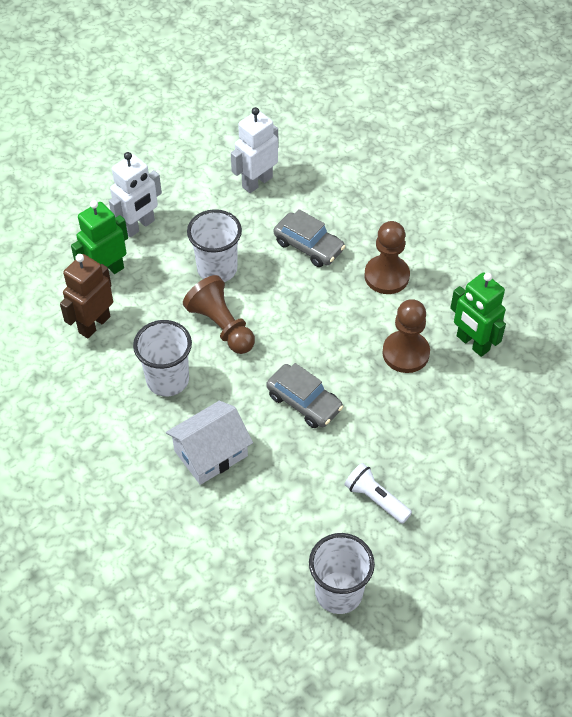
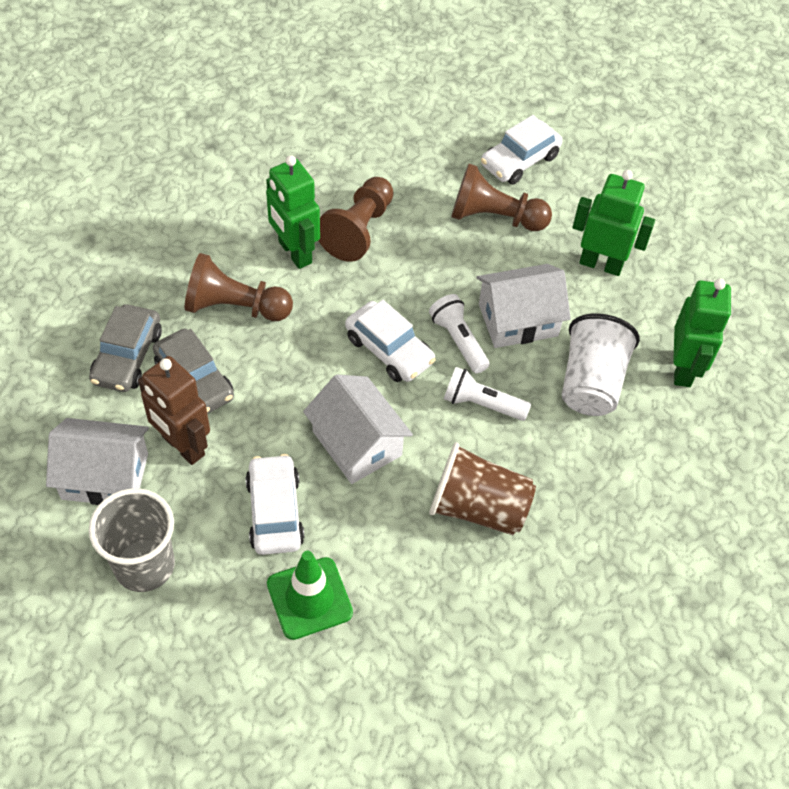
brown cup: none = 0 -> [429,442,536,535] = 1
green robot: [71,200,128,274] [450,273,506,357] = 2 -> [266,155,320,269] [573,170,655,276] [673,279,731,387] = 3
green traffic cone: none = 0 -> [267,551,353,640] = 1
grey cup: none = 0 -> [89,488,175,592] = 1
white car: none = 0 -> [245,454,305,555] [345,300,436,382] [481,115,563,184] = 3
white cup: [133,320,192,397] [187,209,242,282] [309,533,375,614] = 3 -> [562,314,640,416] = 1
white flashlight: [344,463,412,524] = 1 -> [429,294,490,373] [444,367,531,421] = 2
white house: [166,401,253,485] = 1 -> [46,418,149,505] [303,374,413,484] [477,264,571,348] = 3
white robot: [109,152,162,237] [231,107,278,193] = 2 -> none = 0

